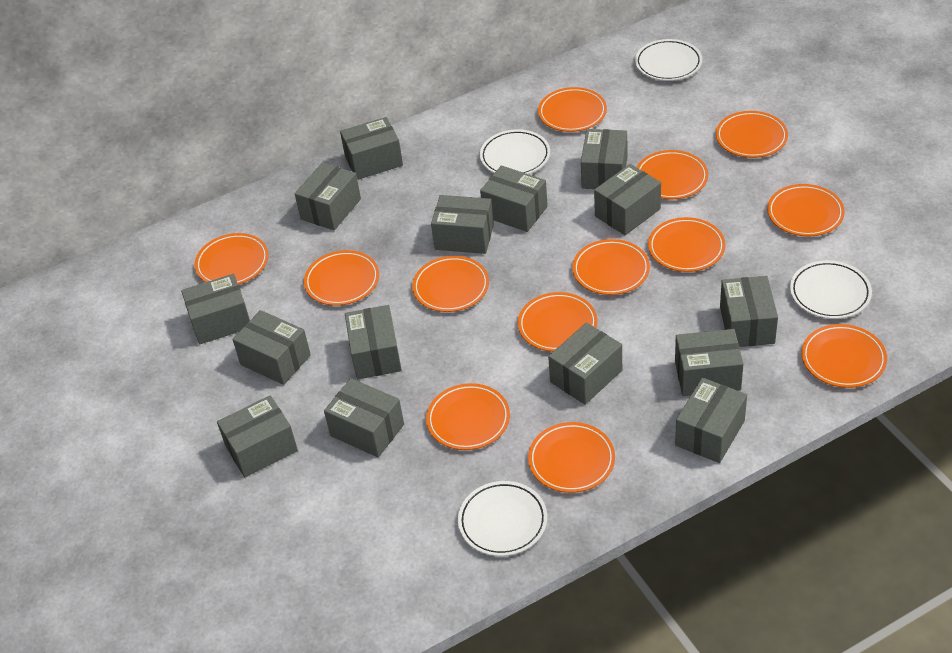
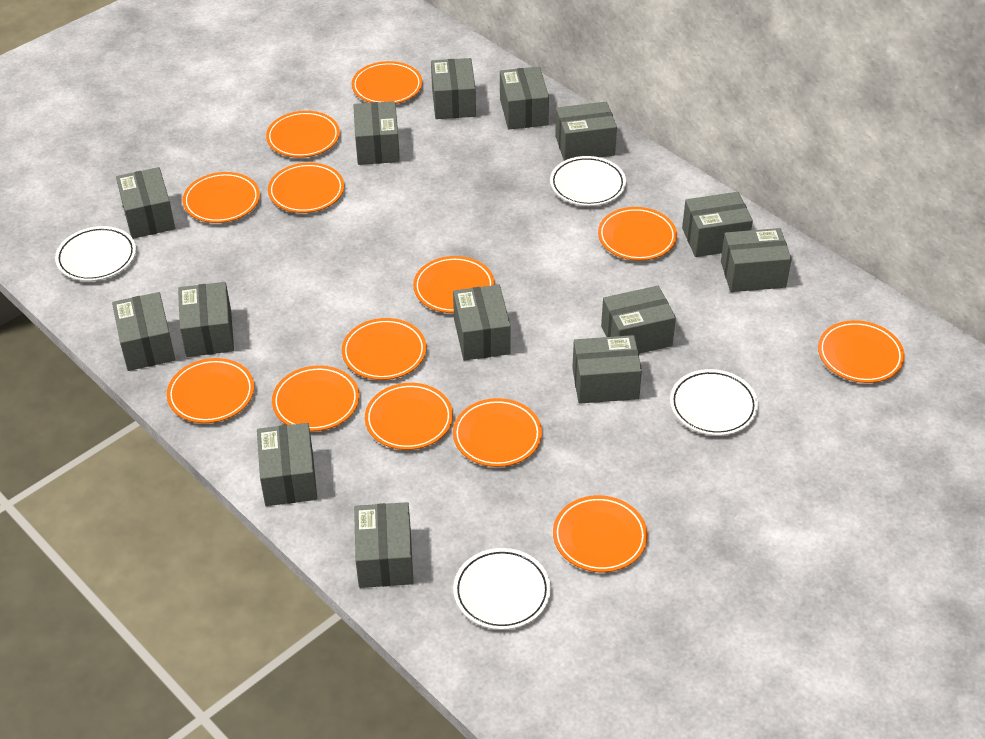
grey box: [181,274,250,344] [217,395,298,478] [232,310,311,385] [295,162,361,231] [324,378,404,457] [340,117,403,180] [345,305,402,380] [431,195,494,254] [480,165,548,232] [548,323,622,405] [581,129,627,189] [594,164,661,235] [675,329,744,396] [675,378,747,463] [720,276,778,347] = 15 -> [112,292,175,371] [116,167,175,239] [178,282,234,357] [257,423,317,506] [353,101,400,165] [354,502,413,588] [431,58,476,119] [453,285,511,360] [500,67,549,129] [555,102,617,161] [572,335,642,404] [601,286,676,354] [682,192,753,257] [721,228,792,292] = 14

